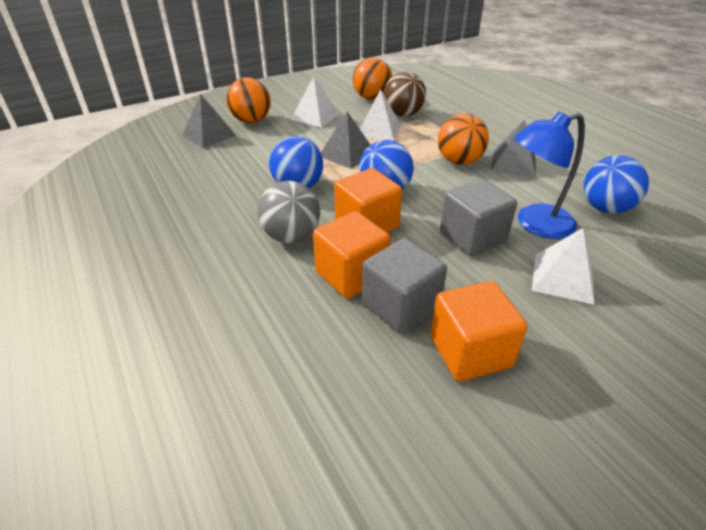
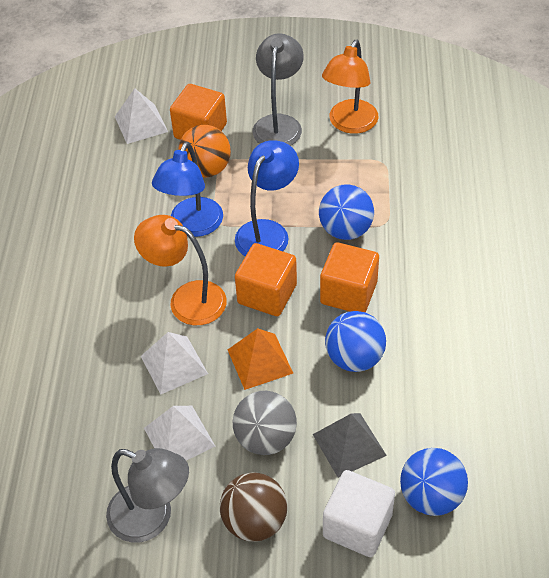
blue lamp: [514,112,585,239] = 1 -> [152,142,223,237] [235,140,299,256] = 2
grey cube: [362,238,447,334] [440,179,517,256] = 2 -> none = 0
grey lamp: none = 0 -> [106,448,189,543] [253,33,304,146] = 2
grey pyramid: [182,94,236,148] [321,111,370,169] [491,119,536,177] = 3 -> [313,413,387,478] = 1
orange ball: [226,77,271,123] [353,57,392,100] [438,113,489,165] = 3 -> [178,125,231,178] = 1
orange lamp: none = 0 -> [134,215,227,325] [322,40,379,134] = 2
orange pyramid: none = 0 -> [228,328,293,390] = 1
white cube: none = 0 -> [323,470,395,557] = 1

